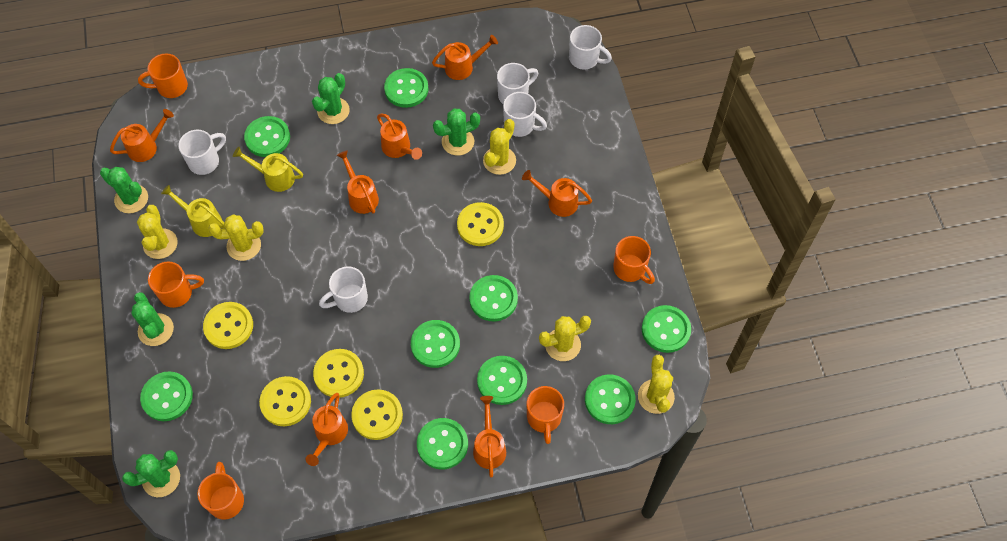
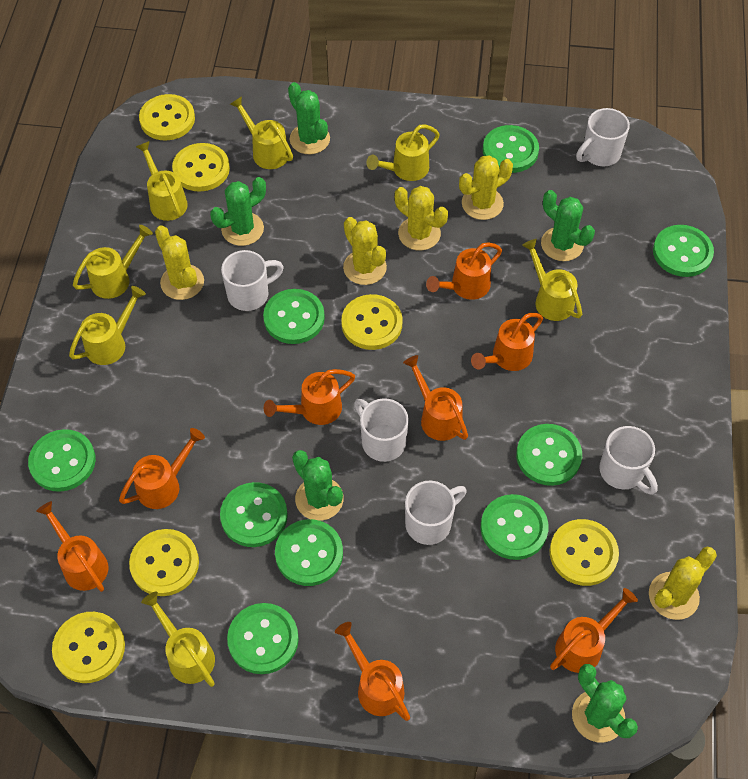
orange mug: [138,54,188,98] [148,261,204,308] [197,462,244,520] [527,386,564,444] [613,236,655,284] = 5 -> none = 0
orange watering can: [110,109,174,162] [305,393,348,466] [337,150,379,214] [377,114,422,160] [432,35,498,80] [473,396,506,478] [522,170,592,217] = 7 -> [36,501,108,592] [119,428,205,509] [264,369,355,425] [335,622,410,721] [403,355,468,441] [426,242,502,300] [471,313,543,371] [550,588,638,673] = 8
yellow button: [203,302,253,349] [259,376,311,426] [313,349,364,398] [351,390,403,440] [457,202,504,246] = 5 -> [52,612,125,683] [129,529,199,596] [139,94,195,141] [172,143,230,192] [341,294,403,350] [550,519,619,586] = 6
yellow watering can: [161,185,224,237] [233,147,303,192] = 2 -> [69,286,146,365] [73,225,153,299] [136,141,188,221] [141,591,215,687] [230,96,293,169] [366,124,440,181] [522,239,582,321] = 7

